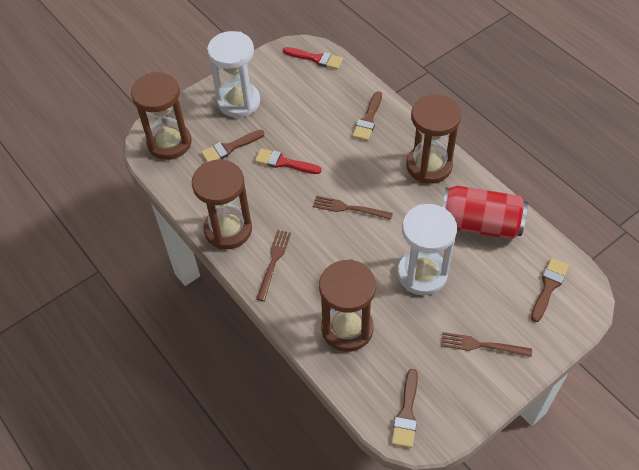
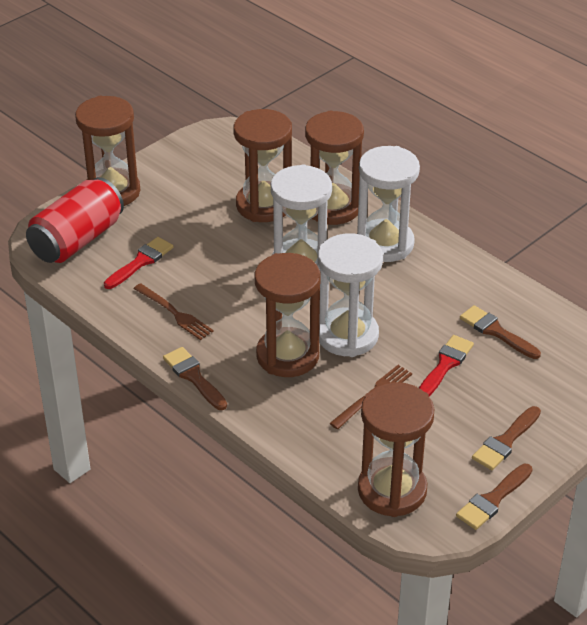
brown fork: [256,230,291,301] [313,196,393,220] [441,332,532,357] = 3 -> [134,283,214,340] [330,365,412,429] = 2
brown hourglass: [131,72,191,160] [192,160,252,249] [319,259,376,352] [406,95,461,184] = 4 -> [75,96,140,206] [233,109,292,222] [255,253,321,377] [305,111,364,225] [358,382,434,517] = 5
white hourglass: [207,31,260,118] [398,204,457,295] = 2 -> [271,164,332,270] [318,233,383,357] [357,146,420,262] = 3

